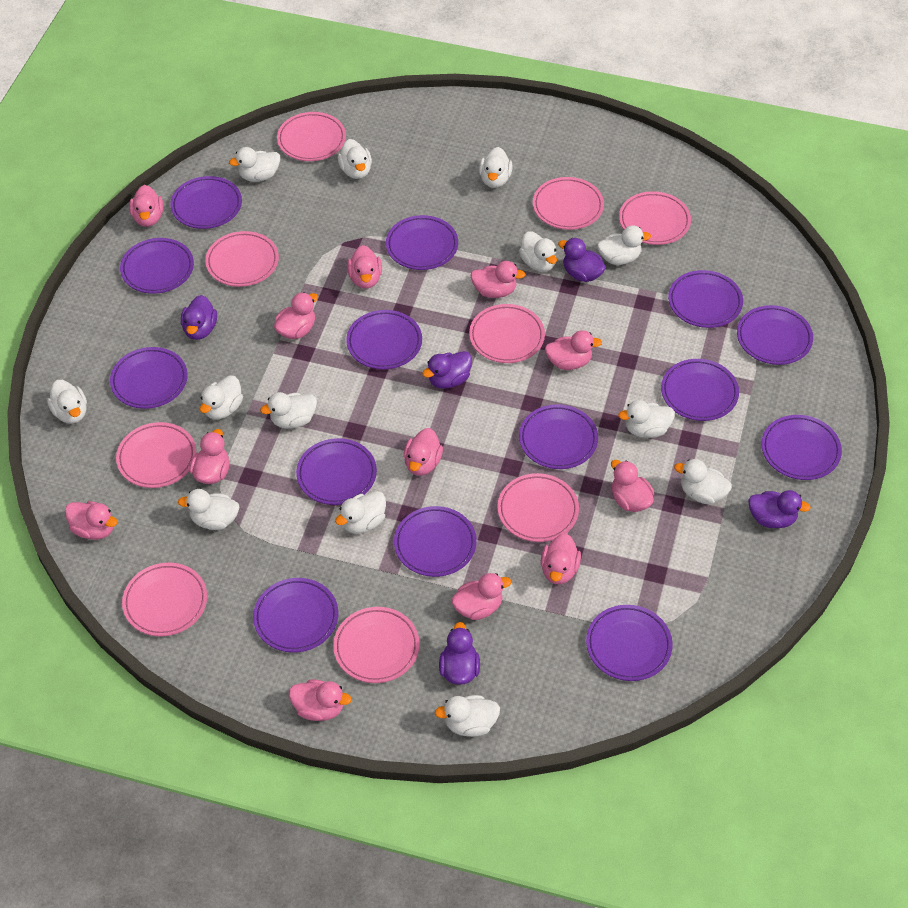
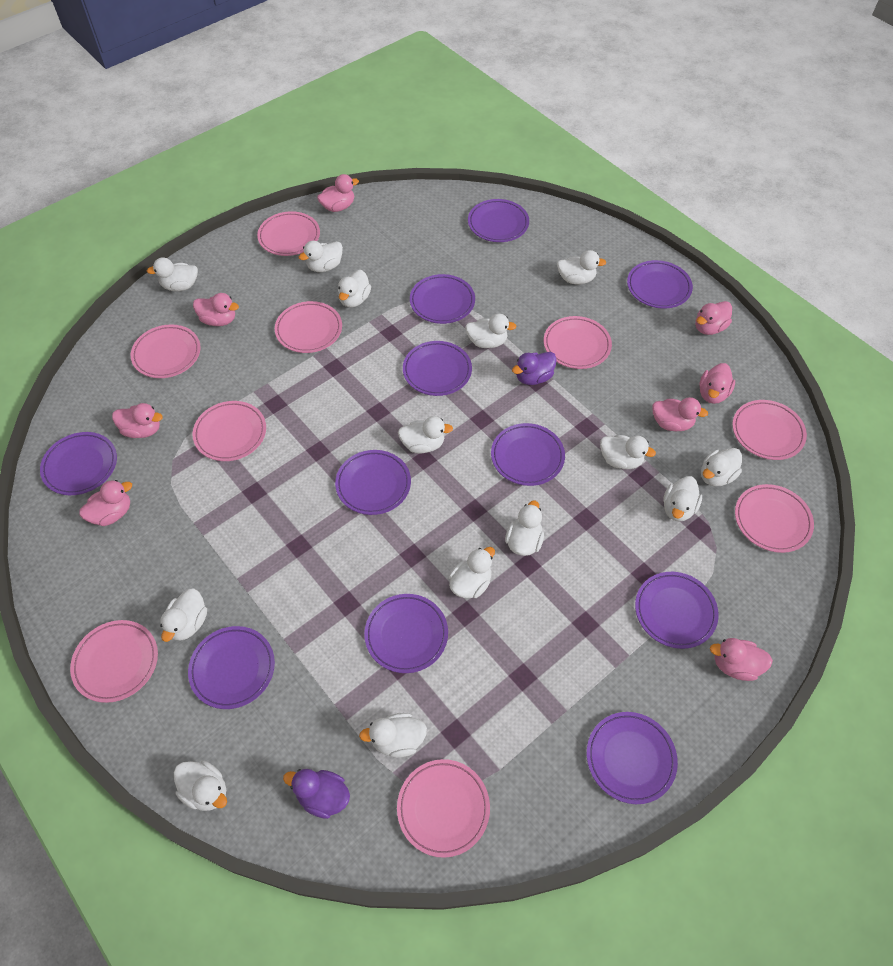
pink duck: [65,501,118,540] [129,185,163,227] [190,429,230,484] [274,292,318,339] [289,680,352,721] [347,245,382,289] [404,428,443,476] [451,573,511,620] [470,261,526,298] [541,533,581,584] [545,330,602,370] [611,460,654,512] = 12 -> [79,480,132,526] [112,403,163,438] [193,293,239,326] [317,174,359,212] [652,397,708,431] [695,301,732,335] [699,363,735,404] [710,638,773,681] = 8
purple duck: [181,295,217,340] [422,351,472,389] [439,622,480,685] [558,238,606,282] [748,490,811,528] = 5 -> [283,769,350,819] [512,352,557,385] = 2
purple plate: [110,347,188,409] [120,238,194,294] [170,176,242,229] [253,578,338,653] [296,438,377,505] [346,310,422,369] [386,215,458,270] [394,506,477,577] [519,404,598,469] [586,605,673,681] [661,359,739,421] [668,270,743,328] [737,305,813,365] [761,415,842,480] = 14 -> [40,432,117,495] [188,626,275,709] [335,450,411,515] [364,594,448,673] [403,341,472,396] [410,274,475,324] [468,199,529,242] [491,423,565,486] [587,712,678,804] [627,260,693,309] [635,572,719,649] = 11
white duck: [47,380,87,424] [178,489,239,530] [200,376,243,419] [229,147,280,182] [260,392,317,428] [335,491,386,534] [338,139,372,179] [435,695,500,737] [479,147,513,188] [519,231,557,272] [597,226,651,265] [618,400,675,438] [674,459,732,504] = 13 -> [147,258,198,291] [160,588,207,642] [174,760,227,811] [299,241,343,272] [338,270,371,307] [359,713,427,758] [398,416,453,454] [449,547,495,598] [465,314,517,348] [505,501,544,556] [557,250,606,284] [600,435,656,469] [663,476,702,522] [701,448,742,487] = 14

